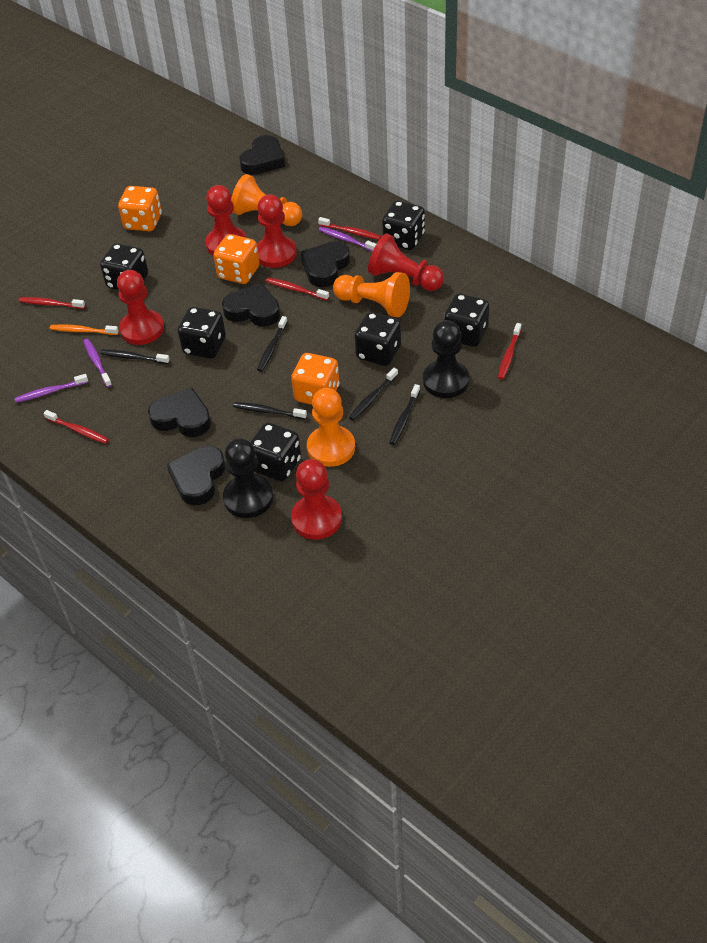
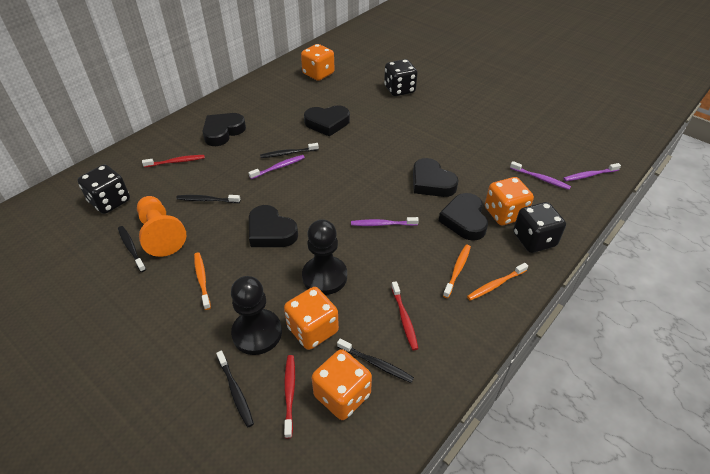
black dice: [100,243,148,290] [178,307,226,359] [251,423,301,482] [355,312,401,366] [382,201,425,250] [444,293,489,347] = 6 -> [78,164,130,214] [384,59,417,96] [513,202,566,253] = 3
orange dice: [118,186,162,231] [213,234,260,284] [291,353,340,405] = 3 -> [284,287,339,350] [301,44,335,81] [312,349,372,420] [485,177,534,225] = 4
orange pawn: [231,174,302,226] [307,388,355,467] [333,272,410,317] = 3 -> [137,196,186,257] = 1
orange toothbrush: [50,324,119,335] = 1 -> [194,252,211,310] [443,244,471,298] [467,263,528,301] = 3
purple toothbrush: [14,374,88,403] [83,339,112,387] [319,227,376,251] = 3 -> [248,155,305,179] [351,217,419,226] [510,161,571,190] [563,163,621,181] = 4
red pawn: [117,270,164,345] [205,185,246,255] [257,194,297,268] [291,459,342,540] [368,234,444,291] = 5 -> none = 0
red toothbrush: [19,297,85,309] [43,410,109,444] [266,278,329,300] [318,217,381,240] [498,323,522,380] = 5 -> [142,155,205,167] [284,355,295,439] [391,281,419,350] = 3

